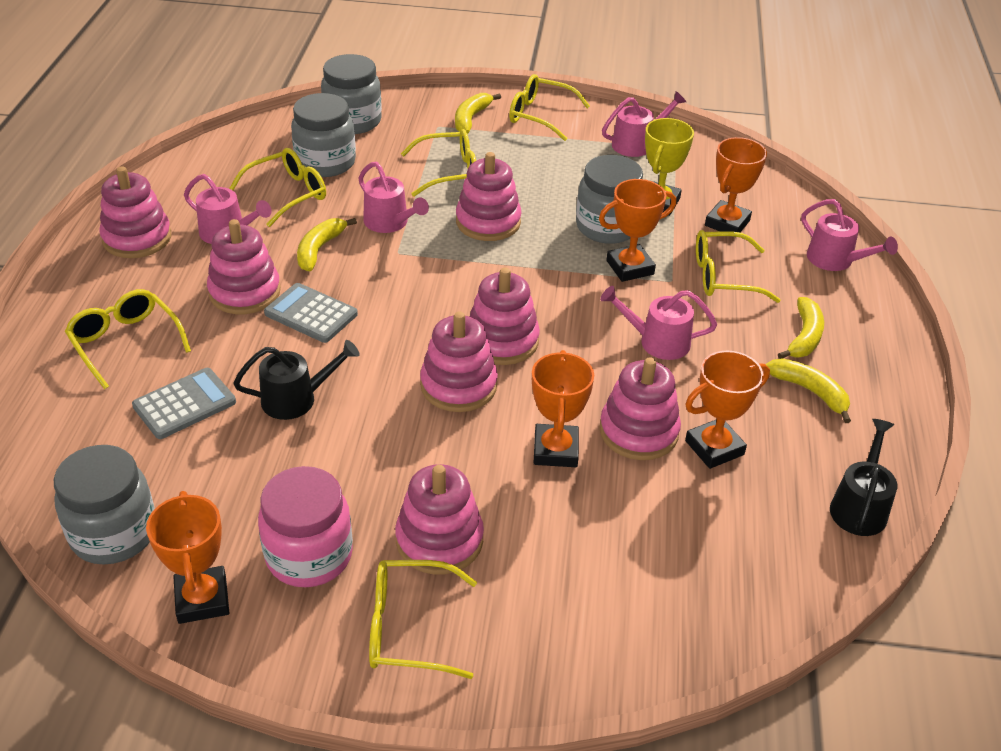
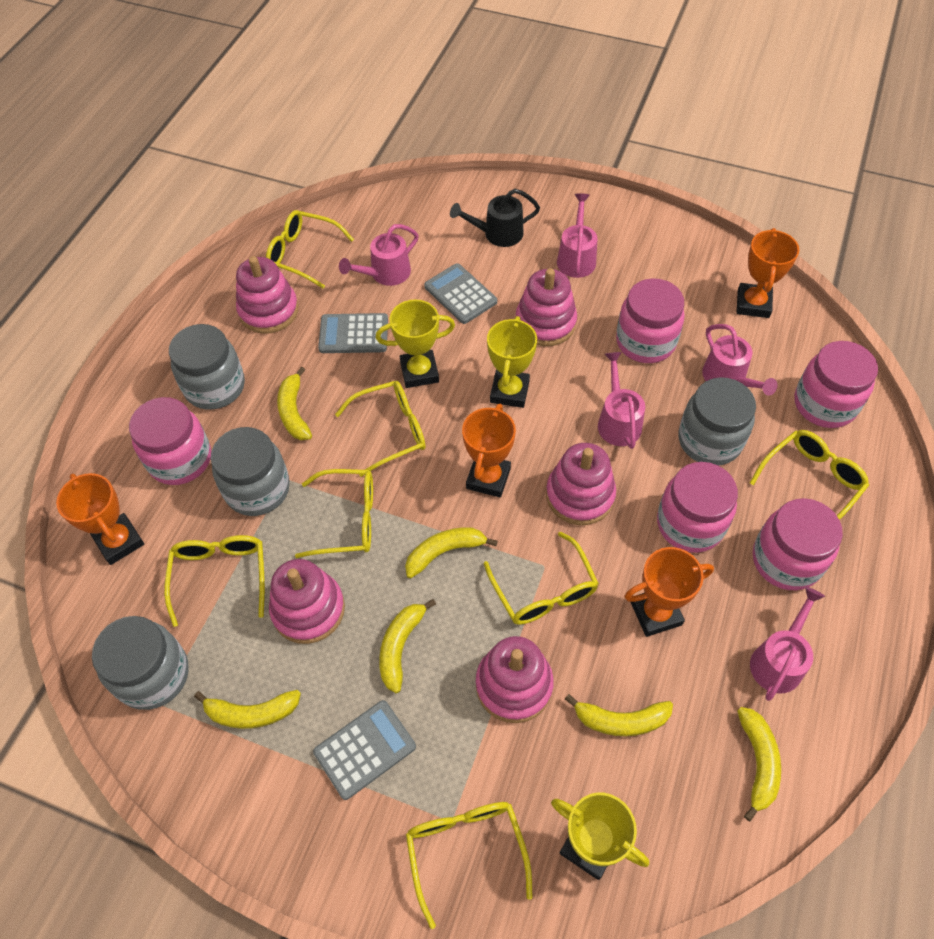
black watering can: [234,340,360,420] [830,419,897,536] = 2 -> [450,189,540,247] = 1
grey calculator: [132,368,236,439] [264,283,358,343] = 2 -> [313,700,416,800] [318,313,388,353] [424,263,497,324] = 3
orange trophy: [146,491,229,624] [532,350,594,467] [599,179,676,282] [685,351,770,469] [705,137,767,232] = 5 -> [56,473,144,565] [462,404,516,498] [624,547,714,637] [737,228,799,318] = 4
pink jar: [258,466,353,587] = 1 -> [129,397,211,485] [616,278,685,363] [657,462,738,553] [753,498,843,590] [794,341,878,428] = 5
pink stacking toy: [99,166,171,258] [207,219,281,314] [395,464,484,575] [420,312,498,412] [456,152,522,241] [470,268,540,365] [599,358,681,460] = 7 -> [236,256,299,334] [269,559,345,644] [476,636,554,723] [516,268,577,346] [546,443,616,525] = 5
yellow banana: [297,218,357,271] [455,93,501,134] [766,358,851,423] [778,297,824,359] = 4 -> [194,690,301,729] [277,367,312,440] [379,599,436,693] [405,527,498,578] [565,694,673,736] [737,707,781,822] = 6
yellow glasses: [65,289,191,389] [229,148,326,227] [369,560,477,679] [401,129,476,197] [509,74,590,141] [696,230,780,303] = 6 -> [164,535,265,627] [266,210,354,289] [295,469,373,558] [335,381,426,477] [406,802,533,929] [484,532,599,625] [750,430,869,520] = 7
yellow trophy: [645,118,694,216] = 1 -> [376,299,455,388] [487,316,537,408] [551,793,649,880] = 3

